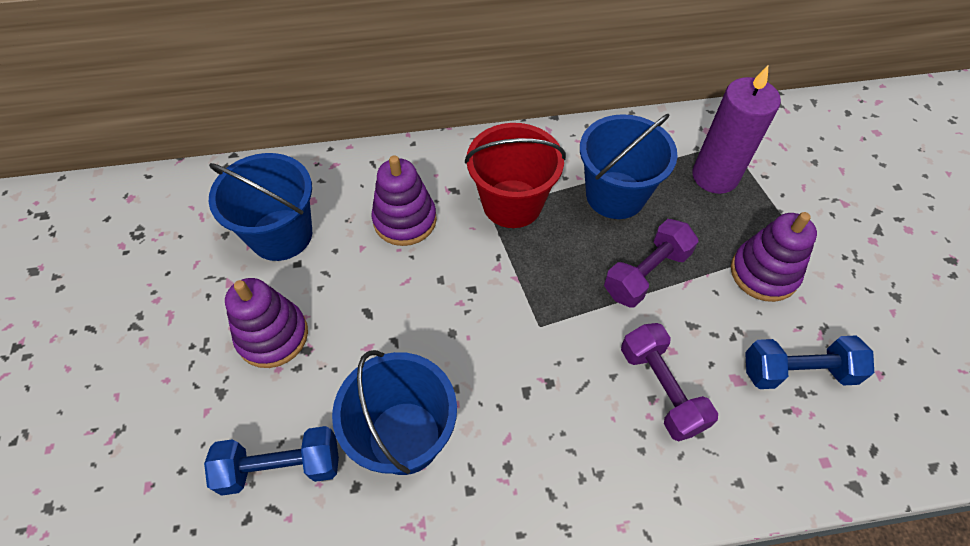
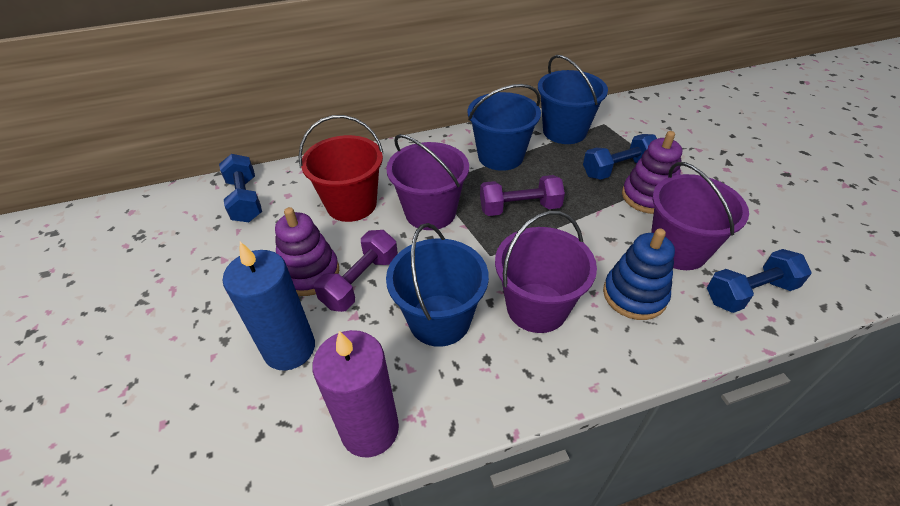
blue candle: none = 0 -> [223,242,315,371] = 1
blue dumbbell: [204,426,339,496] [745,335,874,389] = 2 -> [219,154,262,222] [583,134,657,180] [707,249,811,313] = 3
blue stacking toy: none = 0 -> [603,228,675,320] = 1
purple bucket: none = 0 -> [386,134,469,230] [495,211,597,333] [651,162,749,270] = 3
purple stacking toy: [225,278,308,368] [372,155,437,246] [731,212,817,302] = 3 -> [275,207,339,296] [622,131,682,214] = 2

